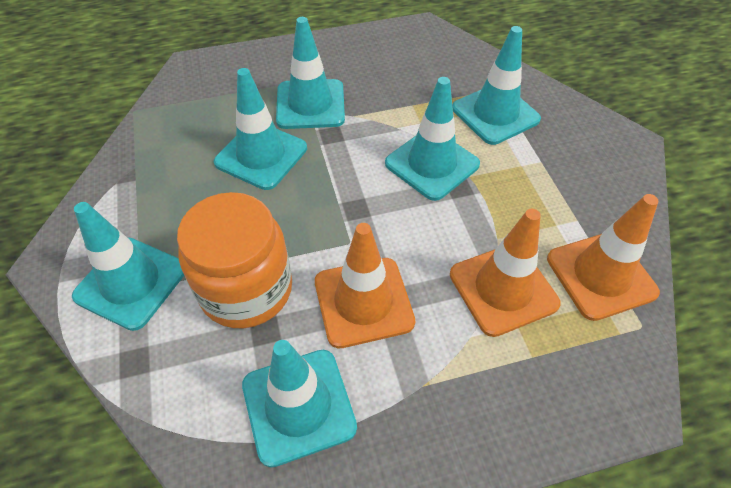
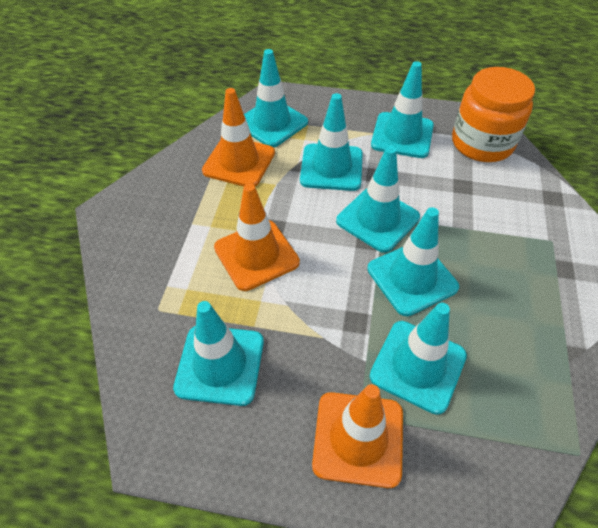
turquoise traffic cone: [72,202,184,331] [214,68,307,190] [242,340,357,467] [276,17,345,129] [385,77,480,201] [452,26,541,145] = 6 -> [173,301,264,406] [244,49,308,147] [300,93,363,191] [336,146,420,253] [367,207,459,316] [370,303,467,415] [371,61,434,158] = 7

